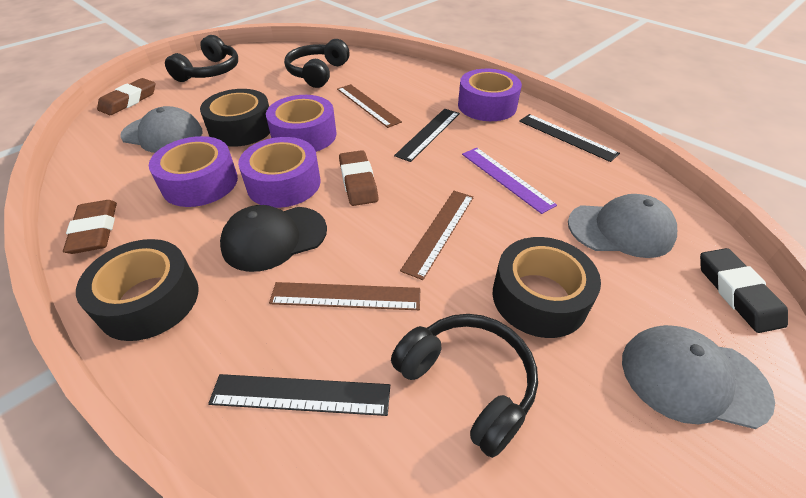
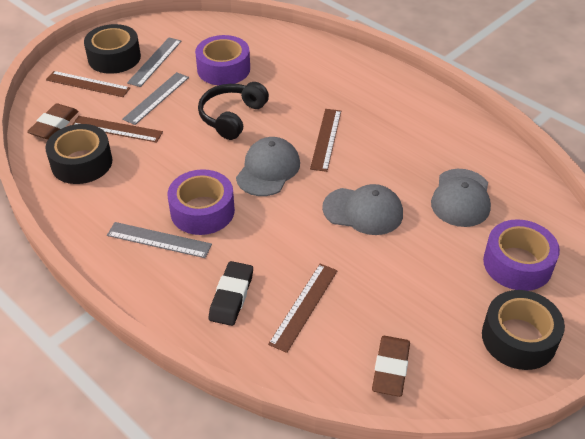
black cap: [220,205,327,272] = 1 -> none = 0
black headphones: [165,35,238,82] [284,39,349,88] [391,314,538,458] = 3 -> [198,82,269,140] = 1
black ruler: [208,374,390,416] [394,109,460,162] [519,114,620,162] = 3 -> none = 0
brown eraser: [63,200,117,254] [97,78,155,115] [339,150,378,206] = 3 -> [27,103,78,140] [372,336,410,397] = 2
brown ruler: [269,282,420,310] [337,84,402,128] [400,191,474,280] = 3 -> [46,71,130,97] [72,116,163,143] [268,264,338,353] [310,109,341,172] = 4
grey ruler: none = 0 -> [107,222,212,258] [122,72,189,125] [127,38,182,87] = 3
purple ruler: [462,148,557,214] = 1 -> none = 0
purple tape: [149,136,238,207] [238,137,321,208] [266,95,336,152] [458,69,522,121] = 4 -> [168,169,235,235] [195,35,250,85] [483,219,560,291] = 3

